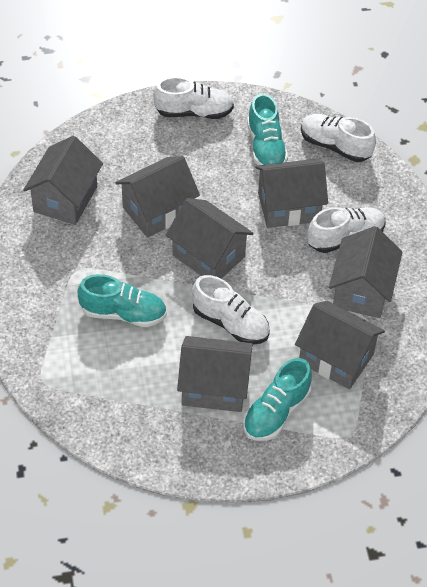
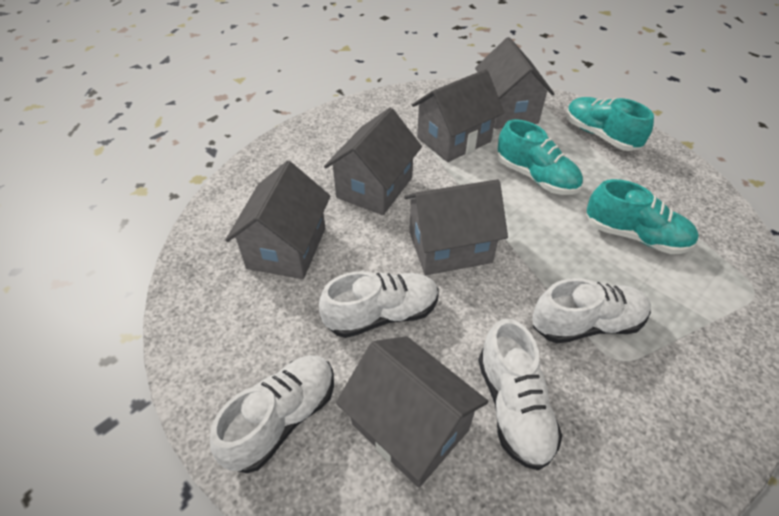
grey house: [23,136,103,225] [115,156,200,237] [166,198,254,279] [177,336,253,412] [255,159,328,228] [295,301,385,389] [329,226,403,318] = 7 -> [225,161,330,279] [324,108,422,215] [336,336,488,488] [404,179,508,275] [412,69,504,162] [475,37,554,129] = 6

